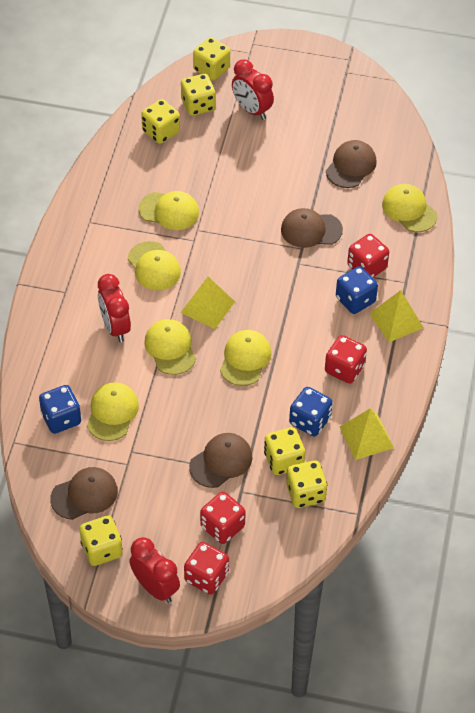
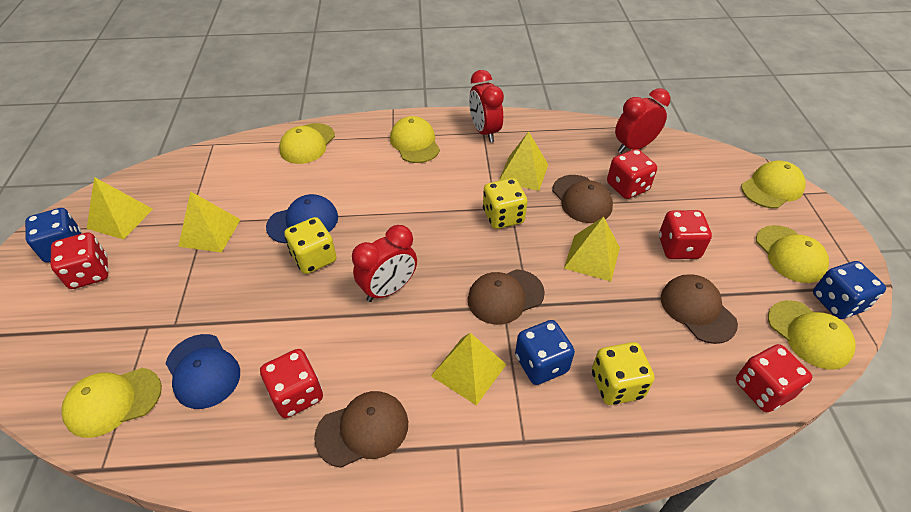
blue cap: none = 0 -> [165,334,240,409] [266,194,338,243] = 2
red dice: [184,542,229,595] [200,492,246,544] [325,335,367,383] [347,234,389,278] = 4 -> [50,232,108,289] [260,349,323,418] [607,149,657,199] [659,210,712,259] [736,344,812,412] = 5
yellow dice: [80,516,123,566] [141,99,180,144] [181,74,216,116] [193,37,230,81] [264,427,305,475] [286,460,327,508] = 6 -> [284,217,337,274] [483,178,528,229] [592,342,655,405] = 3
yellow pyramid: [181,277,235,329] [340,408,394,460] [369,290,424,342] = 3 -> [87,177,153,240] [178,191,241,253] [431,333,507,406] [499,131,548,191] [564,217,620,281] = 5

